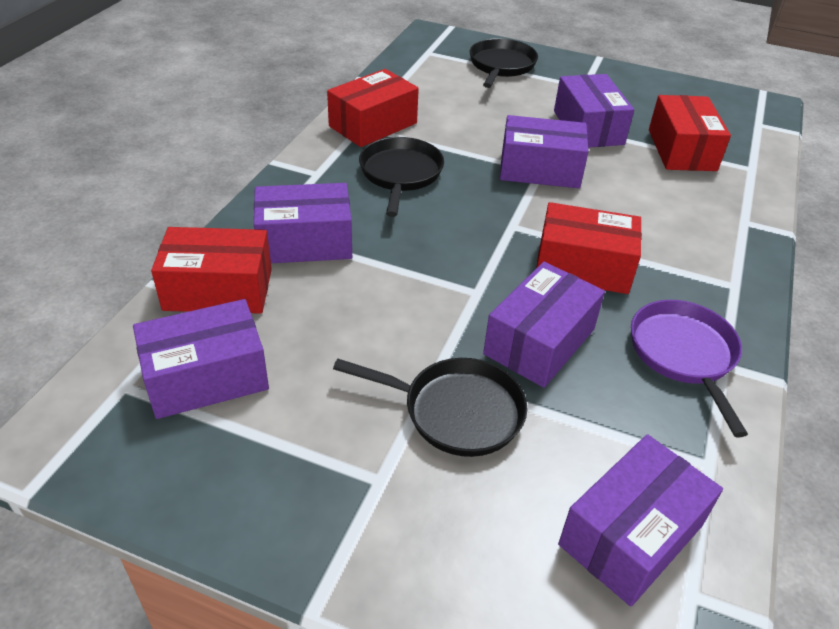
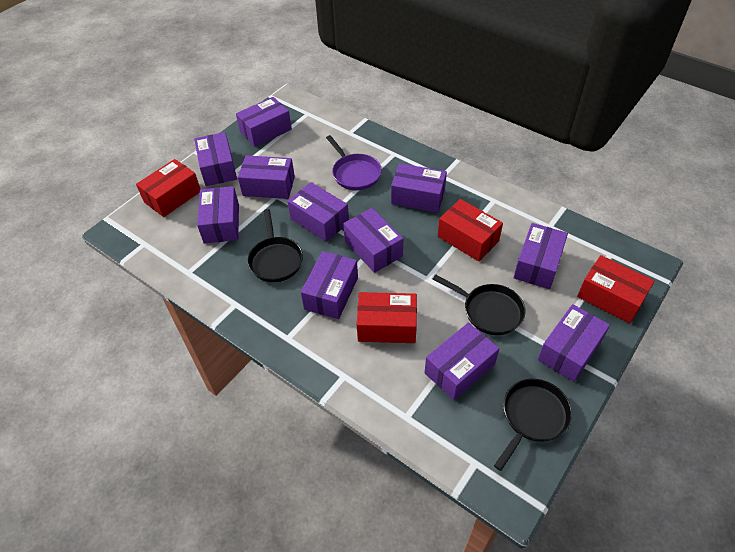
purple box: [133,299,269,419] [254,183,352,263] [483,262,605,388] [500,115,588,188] [554,74,634,148] [558,434,723,606] = 6 -> [194,132,237,186] [197,186,239,244] [236,97,292,147] [238,155,295,199] [287,182,349,242] [301,251,358,319] [343,208,403,273] [391,163,447,213] [424,322,499,400] [514,223,568,289] [537,304,610,382] = 11

